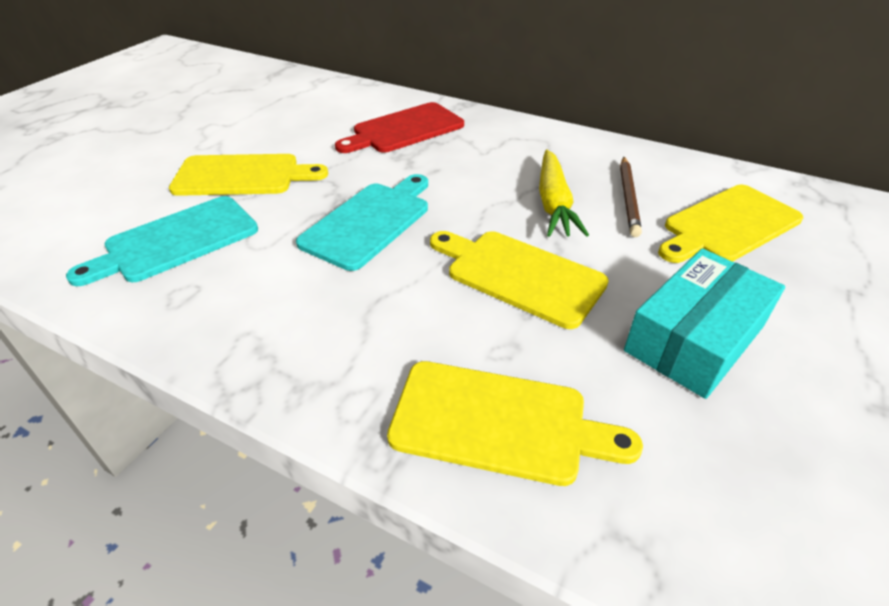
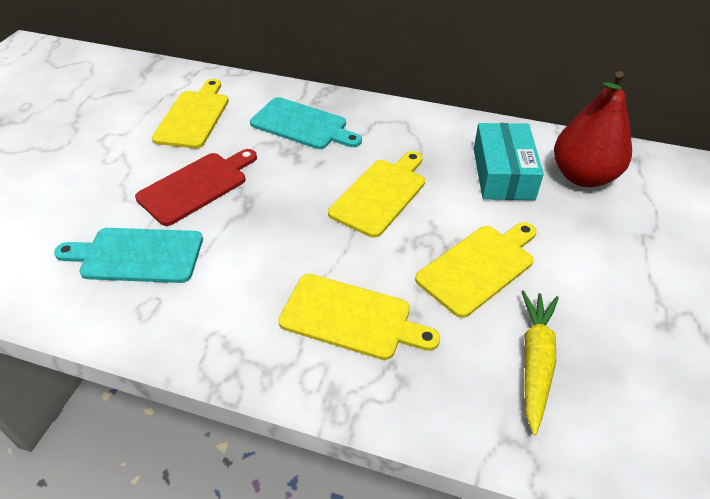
brown pencil: [620,156,642,237] = 1 -> none = 0
red pear: none = 0 -> [554,71,632,187] = 1

